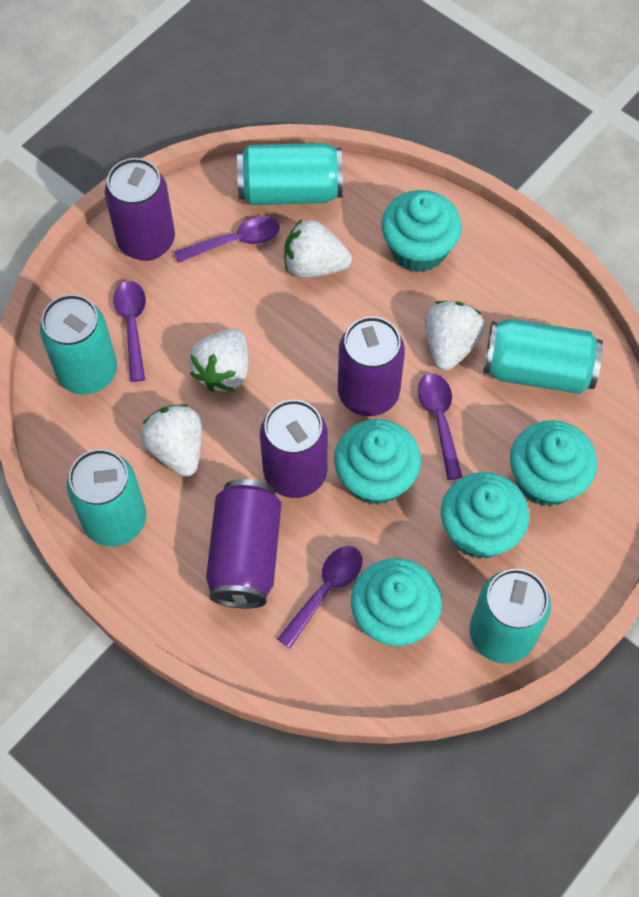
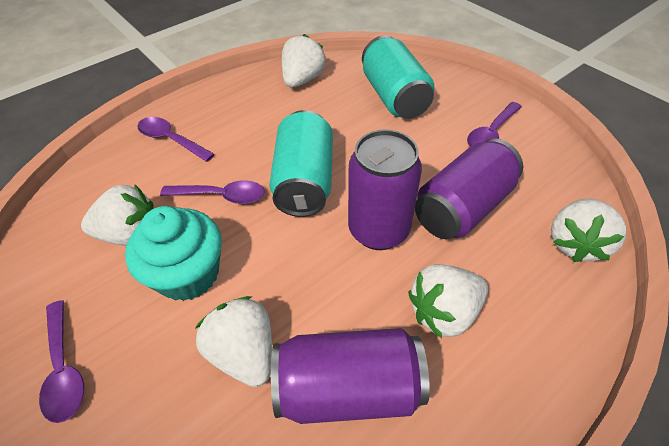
purple can: [104,158,175,261] [206,479,281,609] [260,400,328,498] [338,316,405,416] = 4 -> [271,328,430,424] [348,130,422,250] [415,138,523,239] = 3
turquoise can: [40,294,117,395] [66,449,146,547] [237,143,343,205] [469,569,551,664] [483,319,603,394] = 5 -> [269,110,333,217] [362,35,434,119] = 2
turquoise cupcake: [334,419,421,505] [351,558,442,646] [381,190,462,272] [441,472,529,559] [510,420,597,507] = 5 -> [125,206,222,301] = 1
white strawberry: [141,404,202,477] [189,328,249,392] [284,219,352,278] [425,301,485,371] = 4 -> [81,185,154,246] [195,296,272,387] [282,34,326,87] [408,264,488,338] [551,198,626,262] = 5

